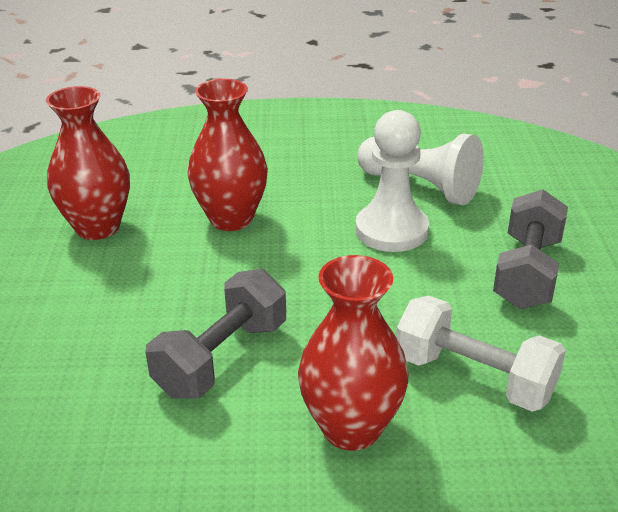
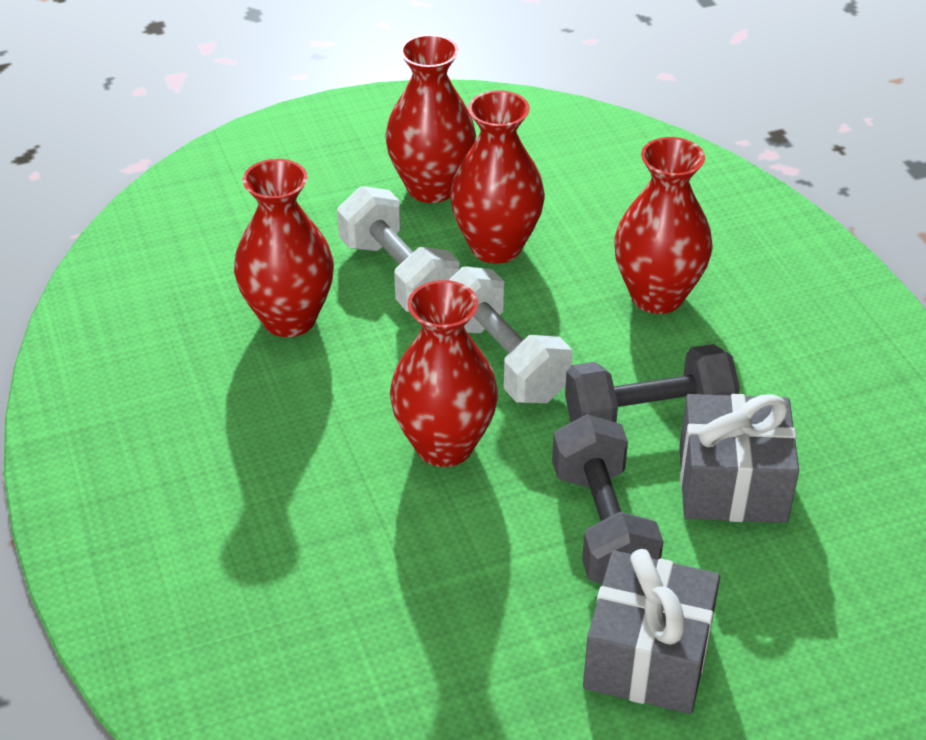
grey gift: none = 0 -> [583,549,720,714] [679,394,799,523] = 2
red vase: [46,86,130,240] [187,79,268,231] [298,255,409,451] = 3 -> [234,159,334,337] [385,34,476,203] [390,280,498,467] [450,90,545,264] [614,137,713,314] = 5
white dumbbell: [396,296,566,412] = 1 -> [337,186,459,312] [449,266,573,403] = 2
white pawn: [355,110,429,252] [357,134,484,205] = 2 -> none = 0

